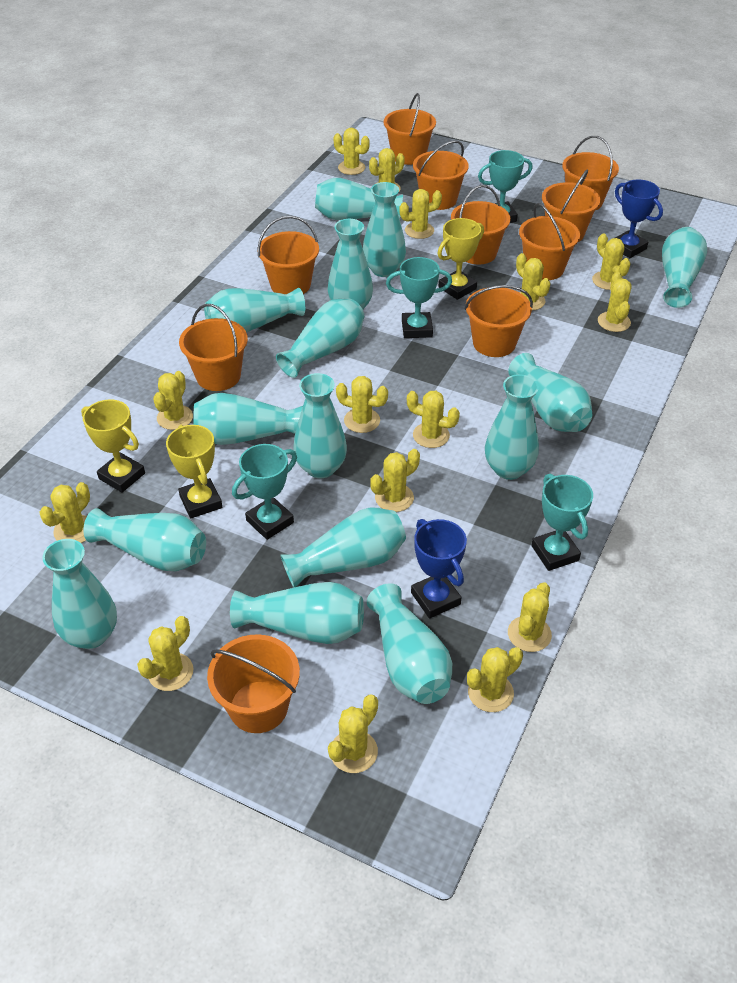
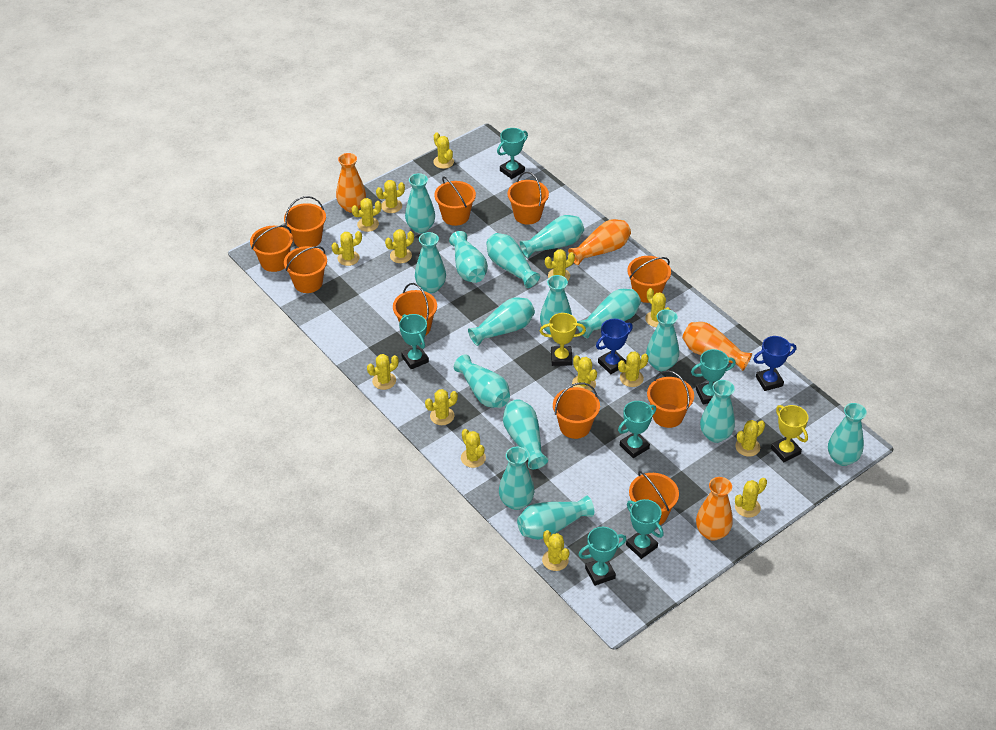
orange vase: none = 0 -> [336,153,366,213] [568,219,631,265] [682,322,752,371] [696,477,733,541] = 4
turquoise trophy: [232,444,297,540] [386,257,452,338] [478,150,533,223] [531,474,593,571] = 4 -> [399,314,429,369] [497,128,528,179] [578,527,627,586] [618,401,656,458] [626,499,664,559] [691,349,736,405] = 6
yellow trophy: [81,399,145,493] [166,425,222,518] [437,218,484,300] = 3 -> [540,313,586,366] [771,405,808,462] = 2

